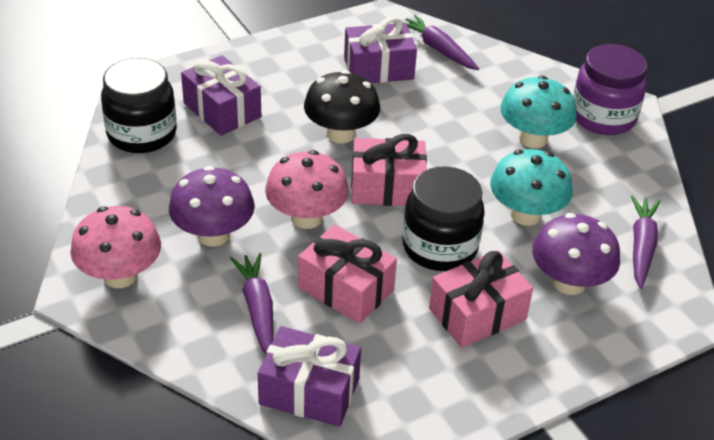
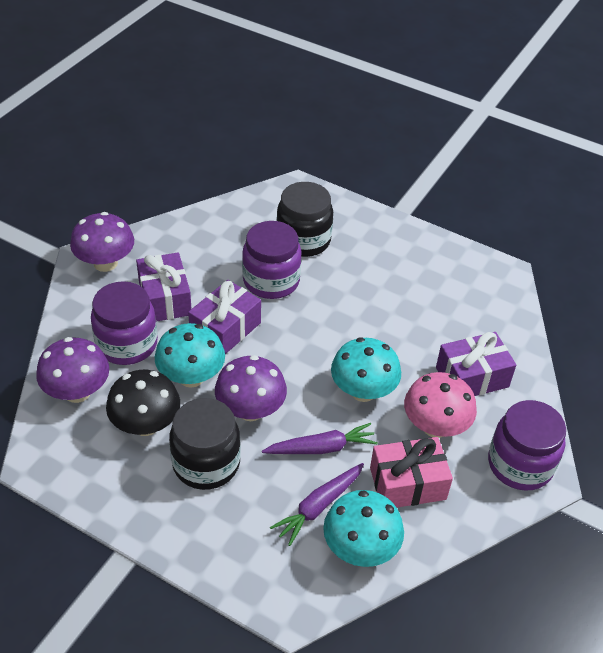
pink gift: [298,224,397,324] [351,134,427,206] [429,250,533,348] = 3 -> [370,437,453,508] = 1
pink mushroom: [70,206,161,288] [265,150,349,229] = 2 -> [404,372,477,438] = 1
purple carrot: [230,253,274,354] [402,15,479,70] [631,195,661,289] = 3 -> [262,423,378,454] [270,463,364,546] = 2
purple jar: [573,44,647,135] = 1 -> [91,281,158,365] [242,221,302,299] [488,400,566,491] = 3
purple mushroom: [169,166,255,247] [532,213,620,295] = 2 -> [36,337,109,403] [70,212,134,272] [215,355,287,421] = 3
turquoise mushroom: [490,149,573,226] [500,76,577,148] = 2 -> [155,323,225,388] [323,490,404,567] [331,337,401,402] = 3

